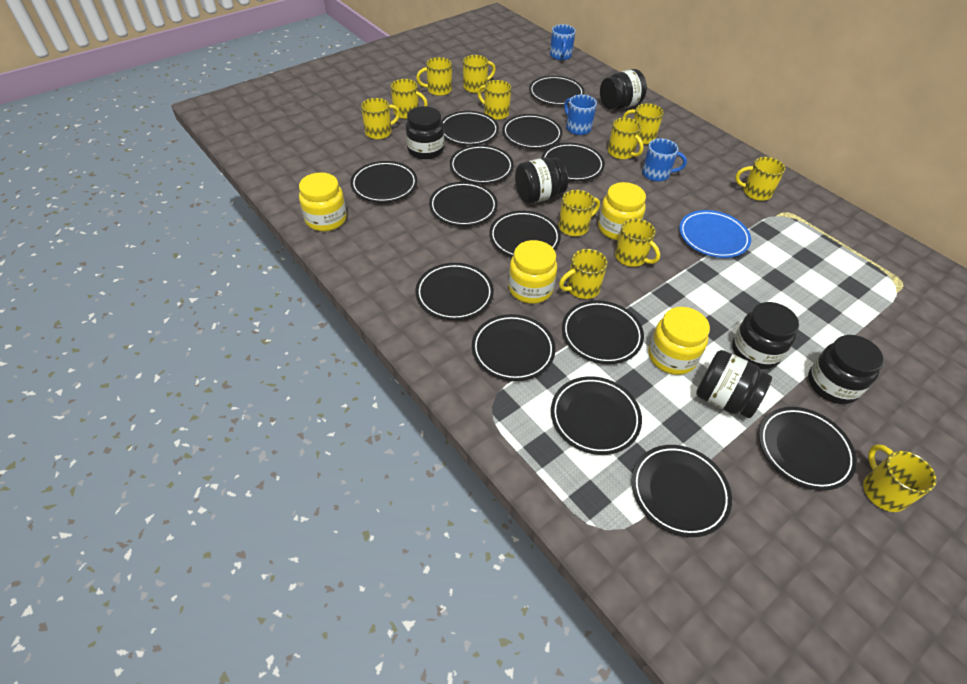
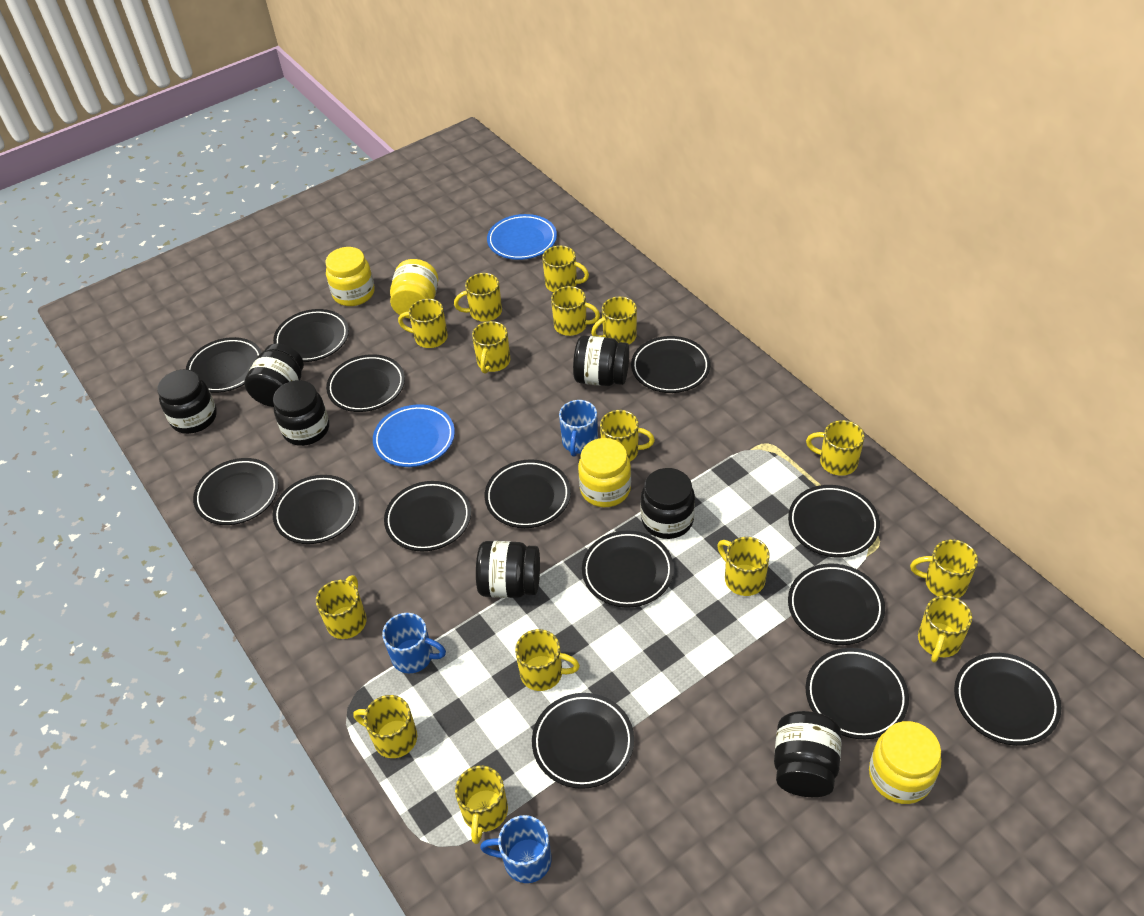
black jar: [406,106,444,159] [515,157,568,204] [600,69,647,109] [696,350,772,418] [732,302,799,369] [808,335,884,404] = 6 -> [157,369,217,434] [244,343,304,407] [273,380,329,446] [476,541,540,598] [573,336,629,386] [641,468,695,539] [774,711,842,797] = 7
blue plate: [679,210,751,258] = 1 -> [373,404,455,467] [487,214,557,260] = 2
yellow mug: [361,98,400,139] [391,79,428,119] [416,57,452,96] [463,55,496,93] [477,80,511,120] [559,190,600,236] [559,249,608,299] [608,117,644,159] [615,218,660,267] [623,103,664,144] [735,157,785,201] [863,444,937,512] = 12 -> [316,575,367,639] [353,695,417,758] [398,299,448,348] [454,273,502,322] [455,766,508,844] [472,321,510,374] [515,629,580,691] [542,245,589,292] [551,286,600,336] [591,296,637,345] [600,410,655,461] [717,537,770,596] [806,420,865,476] [910,539,978,598] [918,595,972,663] = 15

